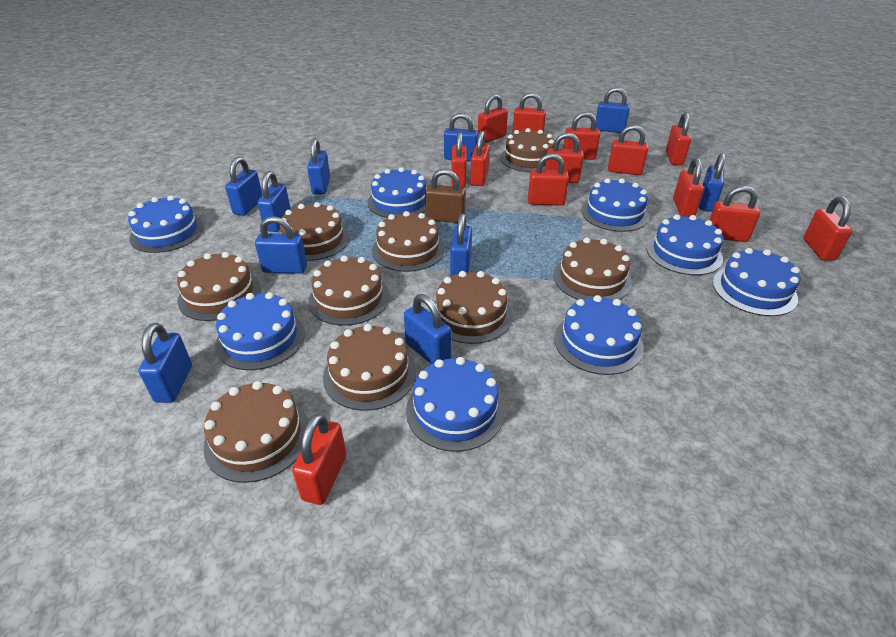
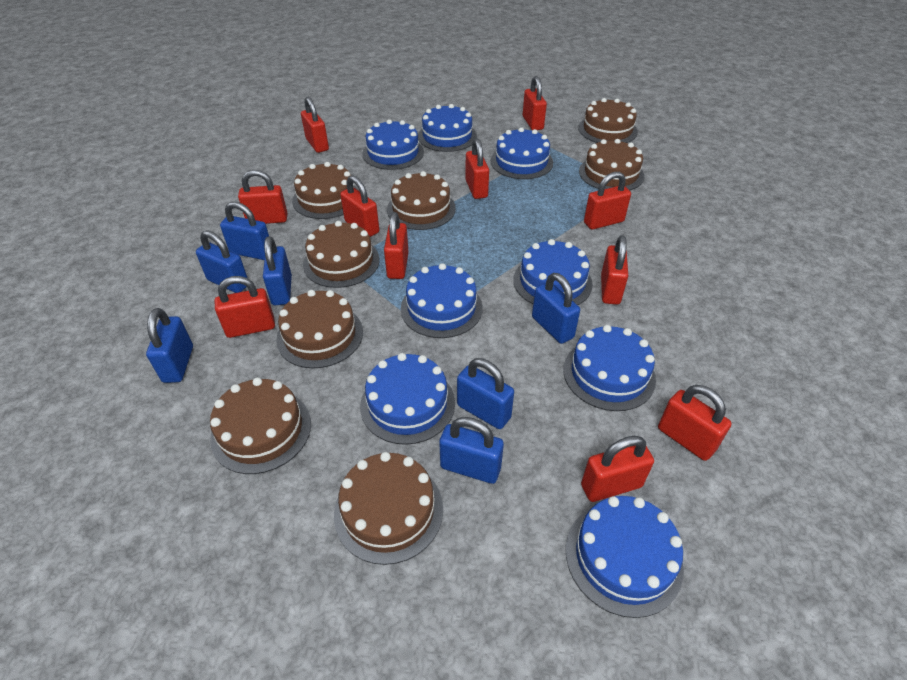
blue padlock: [138,323,192,403] [225,157,263,216] [255,216,307,274] [257,171,291,232] [307,138,330,195] [404,294,451,364] [444,113,478,161] [450,213,472,276] [596,87,630,133] [699,153,725,212] = 10 -> [146,308,193,383] [196,230,247,293] [220,202,269,260] [263,236,292,305] [439,417,504,484] [457,358,514,429] [532,273,580,344] = 7
brown cake: [177,252,261,321] [203,381,309,483] [280,202,349,261] [308,256,390,326] [323,324,416,411] [372,211,444,272] [430,271,513,344] [500,128,555,172] [553,237,632,300] = 9 -> [210,378,311,474] [276,290,363,368] [292,162,359,219] [303,221,379,288] [334,452,443,565] [387,171,456,230] [578,98,638,143] [579,139,644,190] = 8
brown padlock: [425,169,466,223] = 1 -> none = 0
red padlock: [292,414,346,505] [451,132,467,188] [470,131,490,186] [478,94,508,143] [512,93,546,133] [528,153,569,206] [545,133,584,183] [563,112,600,160] [608,125,648,175] [666,112,691,165] [673,158,704,217] [710,186,760,242] [803,196,852,261] = 13 -> [215,276,275,338] [238,170,288,224] [301,97,329,153] [340,175,379,237] [384,212,409,279] [465,138,489,199] [523,76,547,130] [581,436,654,502] [584,172,631,230] [601,235,628,305] [658,385,732,461] = 11

